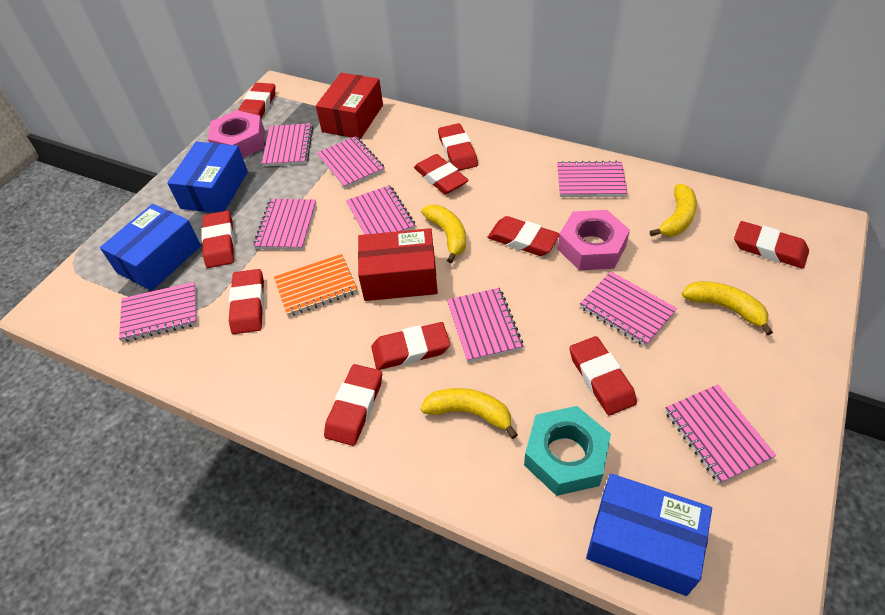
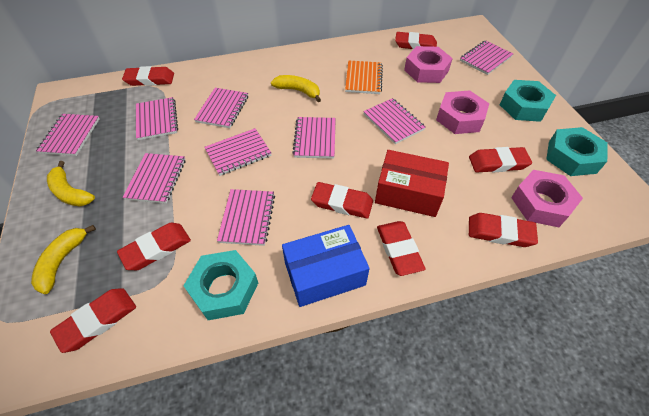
blue box: [100,204,201,291] [167,141,248,213] [586,473,712,596] = 3 -> [282,225,370,307] = 1
pink nut: [208,110,265,158] [558,210,630,271] = 2 -> [404,46,453,83] [436,90,490,134] [511,170,583,227] = 3
red box: [316,73,383,139] [358,228,438,301] = 2 -> [375,150,449,217] = 1
red eraser: [201,211,235,268] [229,269,264,334] [238,83,275,118] [324,364,382,446] [371,322,450,370] [414,154,469,194] [438,123,478,171] [487,216,560,256] [569,336,637,415] [734,221,809,269] = 10 -> [50,288,136,353] [117,223,191,270] [122,66,174,86] [311,182,373,219] [377,221,425,276] [395,32,437,49] [469,147,532,172] [469,213,538,247] = 8
turquoise nut: [524,406,611,496] = 1 -> [183,250,258,320] [500,80,556,122] [546,127,608,176] = 3
yellow banana: [421,205,466,263] [421,388,518,439] [650,184,697,237] [682,281,773,335] = 4 -> [31,225,96,294] [47,161,95,207] [271,75,321,102] = 3

